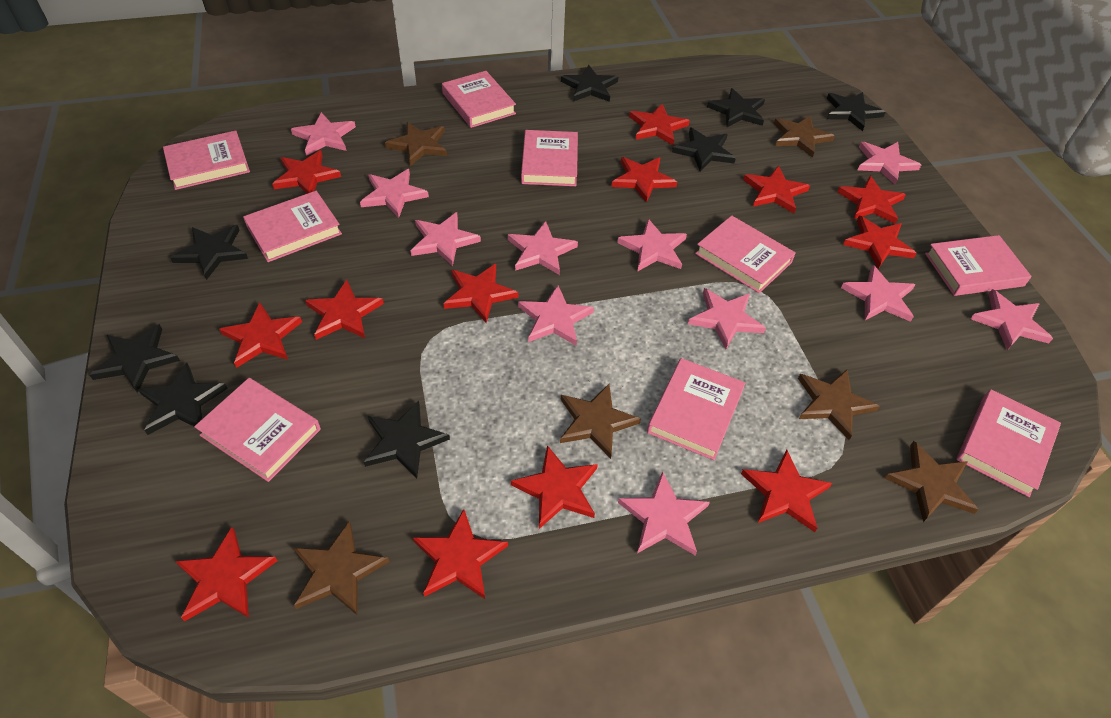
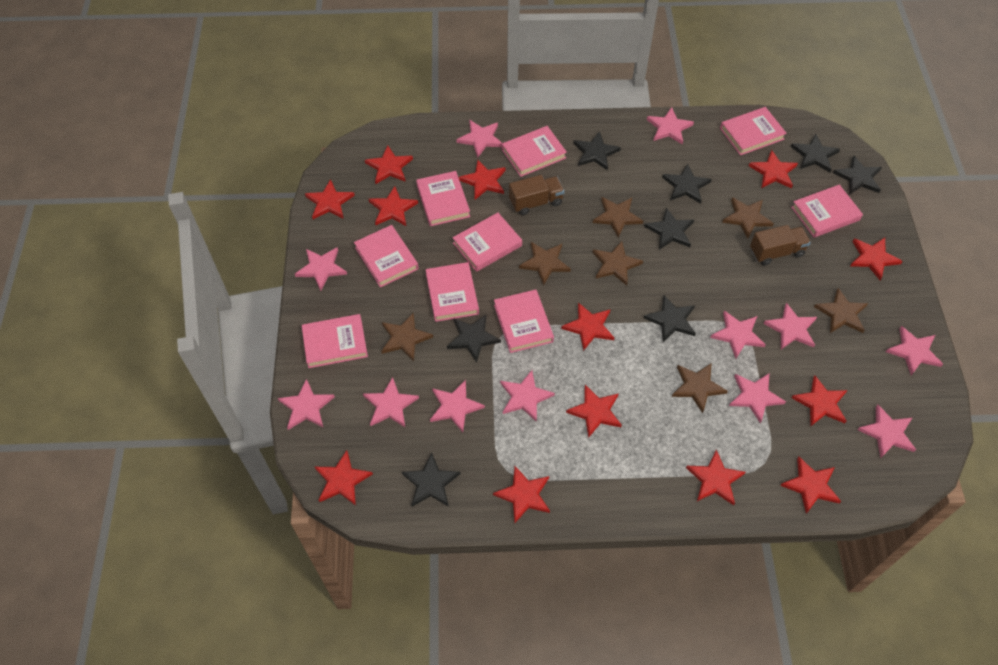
brown star: [293,521,390,615] [385,122,447,166] [560,384,641,459] [774,116,835,158] [798,370,880,440] [885,441,979,522] = 6 -> [381,313,433,361] [519,242,571,285] [593,197,643,238] [593,241,643,285] [672,364,728,413] [722,197,774,239] [814,288,868,333] = 7
brown truck: none = 0 -> [509,175,564,215] [750,225,811,265] = 2
pink star: [291,112,356,156] [360,169,429,218] [411,212,481,266] [508,221,578,275] [518,285,594,346] [617,219,687,272] [618,471,710,555] [688,288,766,349] [841,265,915,322] [858,142,921,185] [971,289,1053,350] = 11 -> [278,379,335,430] [295,247,347,291] [363,377,419,427] [430,380,485,432] [456,120,502,158] [500,370,555,422] [647,107,694,145] [710,311,766,359] [729,373,786,423] [763,303,817,349] [857,405,916,458] [886,326,943,375] = 12

